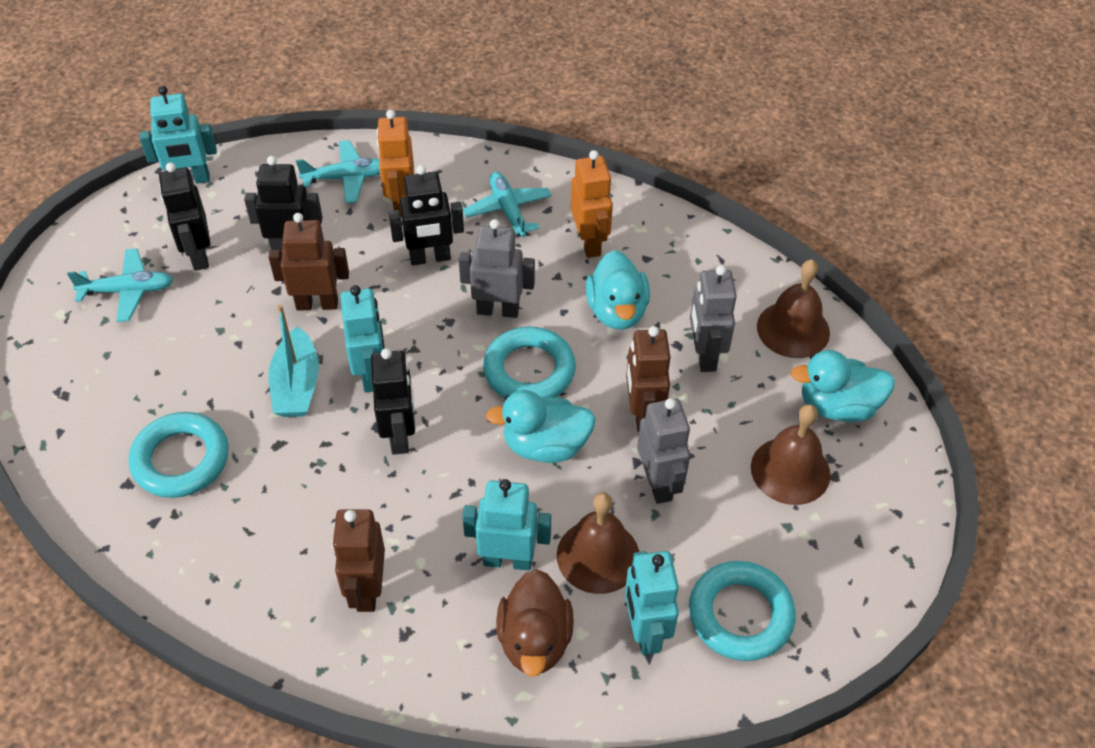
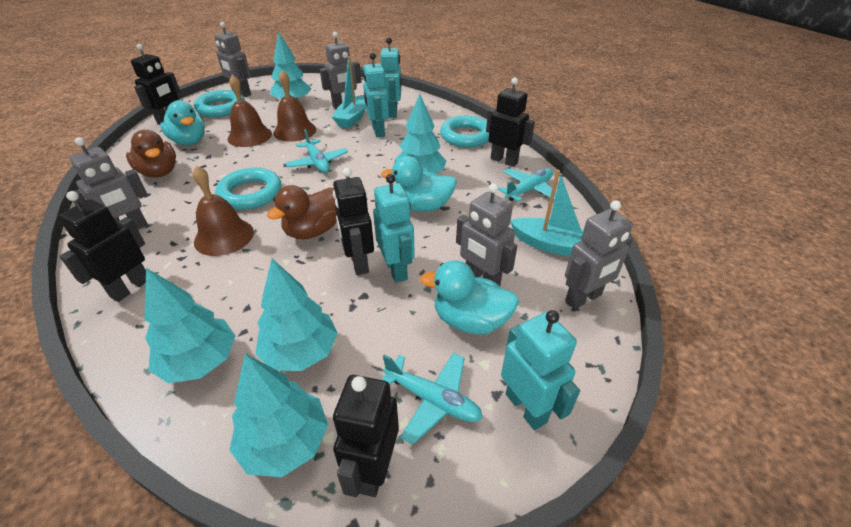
black robot: [159,163,210,271] [244,156,323,254] [371,348,415,455] [389,165,464,265] = 4 -> [58,191,146,302] [131,44,180,125] [333,167,374,275] [333,375,399,497] [486,77,535,167] = 5
brown duck: [496,569,574,677] = 1 -> [126,130,176,178] [267,185,337,239] = 2
brown robot: [269,213,349,311] [332,509,385,612] [626,326,671,432] = 3 -> none = 0
grey robot: [459,219,535,318] [637,398,690,504] [690,265,737,372] = 3 -> [69,137,148,229] [214,22,251,97] [320,32,362,109] [456,183,517,286] [565,200,633,309] = 5
orange robot: [376,110,414,216] [571,150,613,258] = 2 -> none = 0
turquoise boat: [269,305,319,417] = 1 -> [332,56,365,128] [511,170,583,257] = 2
turquoise tree: none = 0 -> [144,268,235,383] [230,354,328,477] [255,259,338,371] [270,32,312,99] [395,94,447,173] = 5

